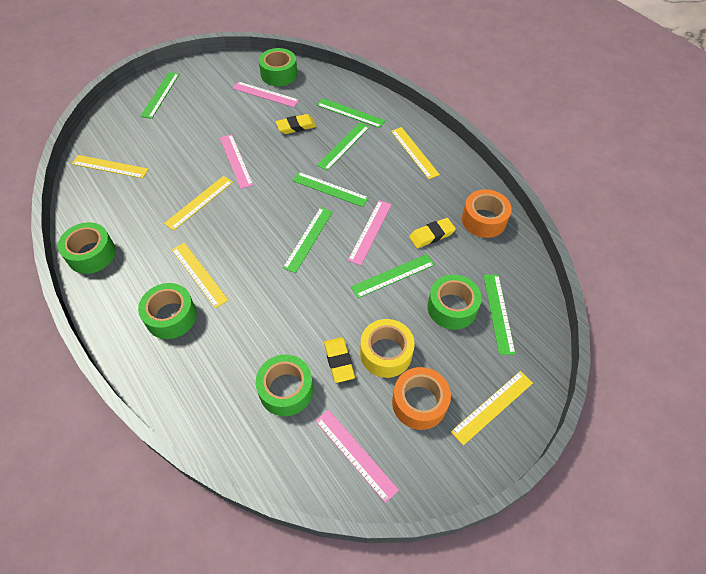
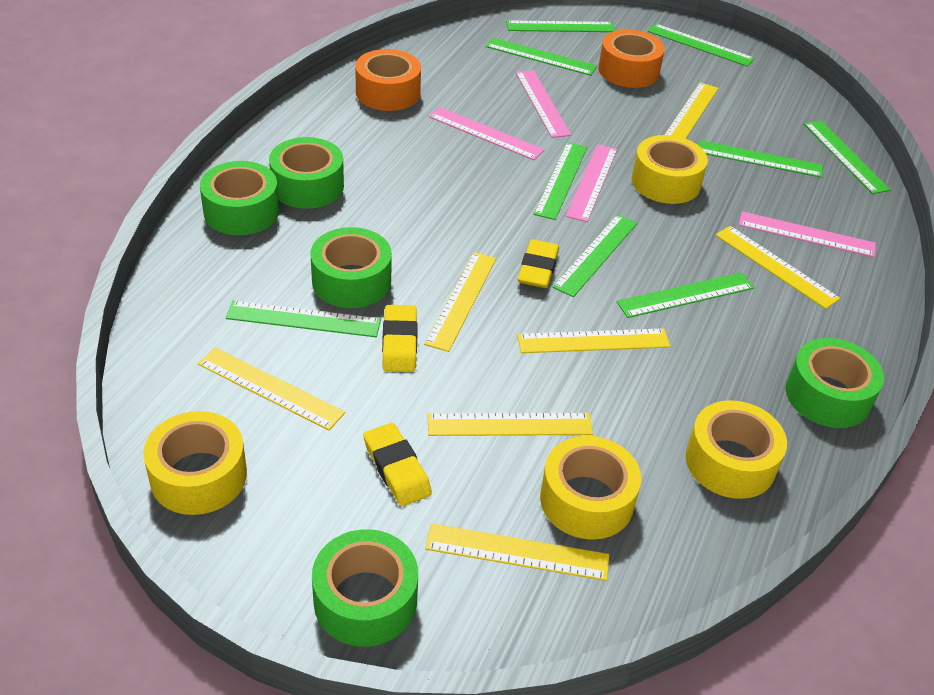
green ruler: [140,72,179,119] [283,207,333,273] [292,172,369,207] [317,98,385,128] [317,122,370,171] [351,254,435,298] [484,275,516,355] = 7 -> [226,301,381,337] [486,38,597,76] [506,20,615,32] [534,142,587,220] [552,214,637,297] [617,273,754,318] [648,24,755,67] [698,140,823,178] [804,121,891,194] = 9
yellow ruler: [72,155,149,178] [164,176,233,231] [172,243,229,308] [391,127,440,179] [451,371,533,445] = 5 -> [198,348,345,430] [424,252,496,352] [425,524,609,581] [427,413,593,436] [517,328,670,353] [664,82,719,139] [715,226,840,309] = 7
yellow tape: [360,319,415,378] = 1 -> [143,411,247,515] [540,436,641,540] [631,135,708,204] [686,400,787,499] = 4

